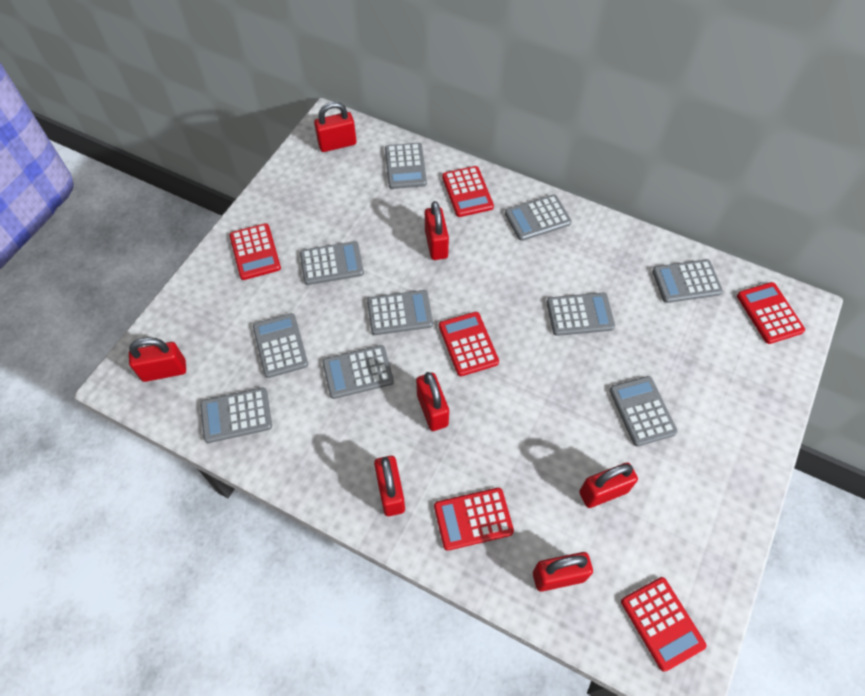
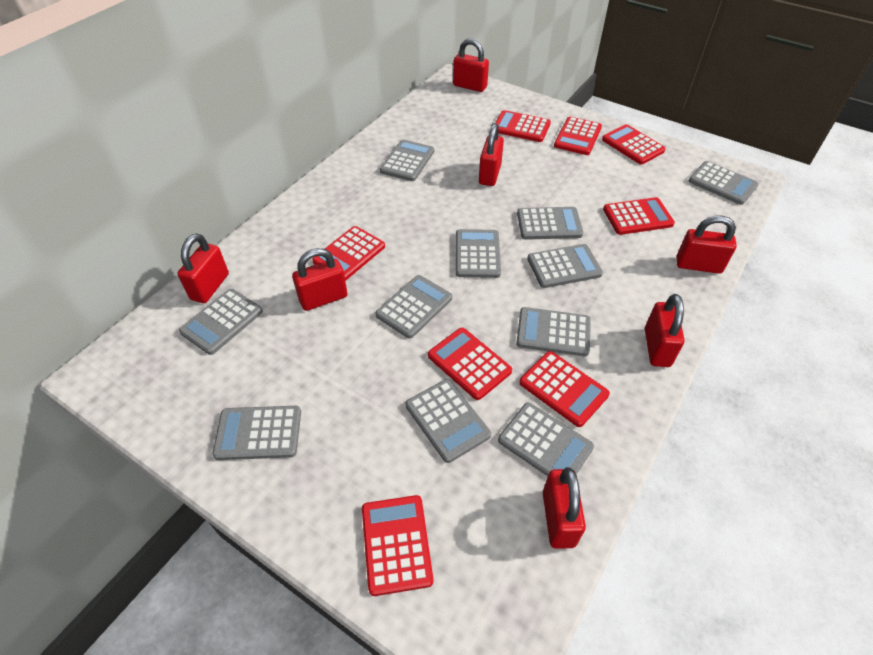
grey calculator: [200,388,272,443] [253,313,308,378] [300,241,364,285] [322,345,394,399] [367,290,433,335] [385,143,427,189] [505,195,571,241] [547,293,615,336] [610,376,678,446] [652,259,723,303] = 10 -> [179,289,263,355] [212,406,301,460] [376,275,452,339] [380,140,434,181] [406,379,491,463] [456,229,501,278] [498,403,594,476] [516,307,591,357] [517,207,583,240] [527,244,603,288] [689,161,758,205] = 11
red calculator: [229,223,281,280] [434,488,514,551] [439,312,499,376] [442,166,494,217] [621,577,706,672] [737,282,805,344] = 6 -> [312,226,385,281] [362,495,433,596] [428,328,512,400] [495,110,551,142] [519,351,610,427] [554,117,602,155] [602,124,666,165] [603,197,675,235] = 8

